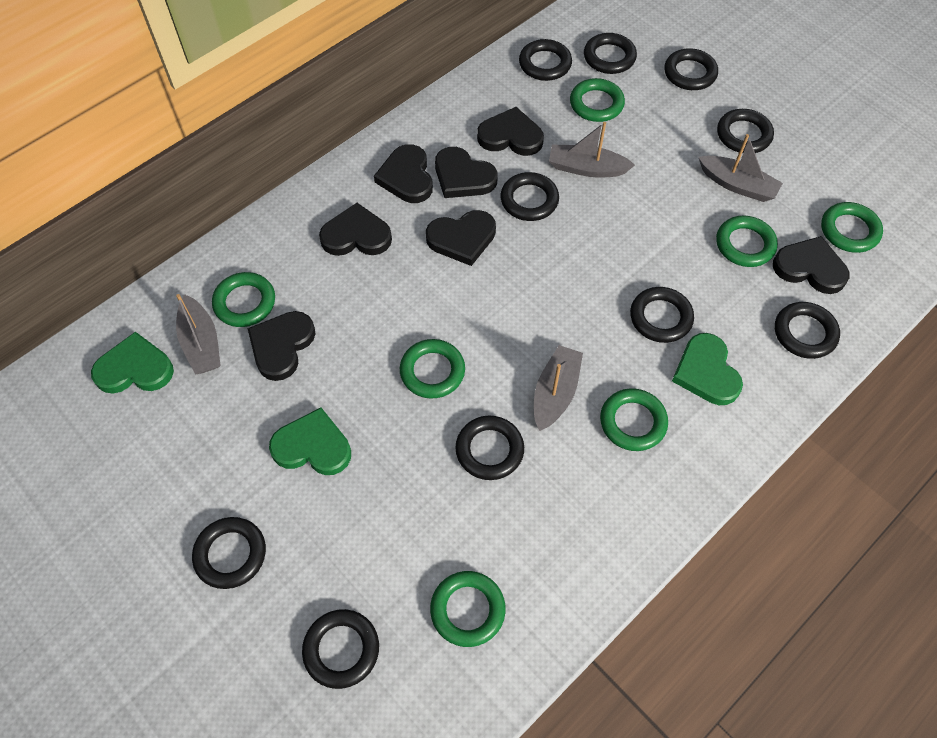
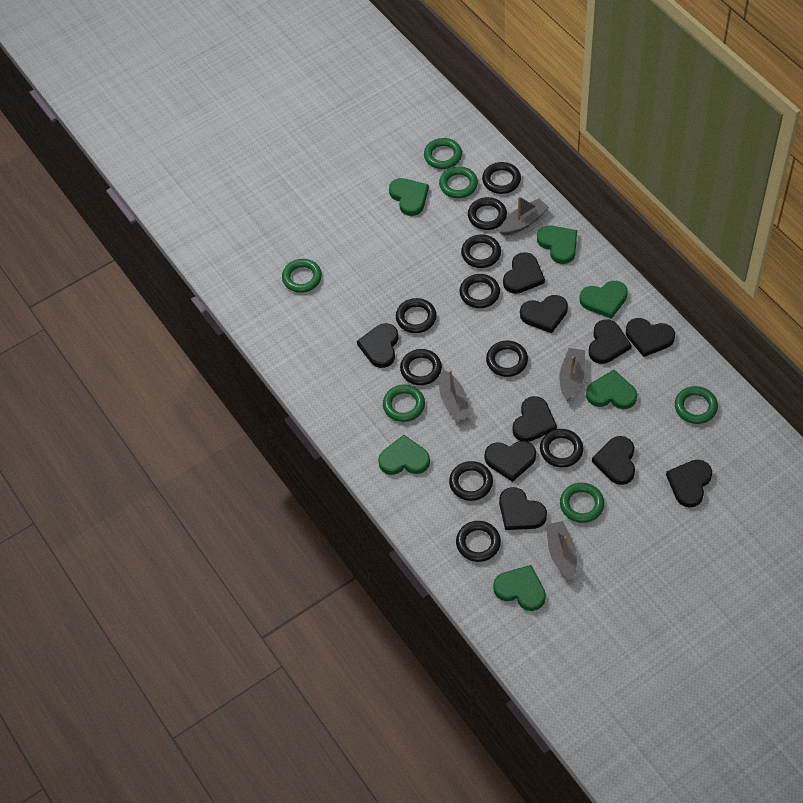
black heart: [248,311,316,381] [319,203,392,256] [374,144,433,203] [426,210,496,266] [435,147,498,198] [477,107,544,156] [773,236,849,294] = 7 -> [357,323,398,368] [485,441,536,482] [499,487,547,530] [503,252,545,294] [512,396,557,442] [520,295,568,333] [589,319,631,364] [592,436,635,485] [626,318,675,357] [666,460,712,508] = 10
green heart: [91,332,174,394] [269,407,351,475] [672,333,743,405] = 3 -> [378,435,430,475] [389,178,429,216] [493,565,546,611] [537,225,577,264] [580,281,628,319] [586,370,637,409] = 6
green ring: [212,272,275,327] [400,339,465,399] [430,571,506,647] [570,78,625,122] [600,388,668,451] [716,216,778,267] [821,202,883,253] = 7 -> [282,259,322,293] [383,385,425,422] [424,138,462,169] [439,166,478,198] [560,483,604,523] [675,386,718,424] = 6

